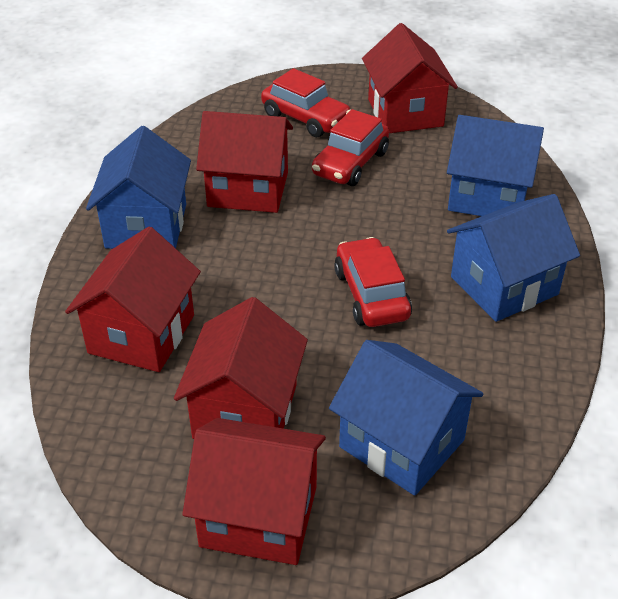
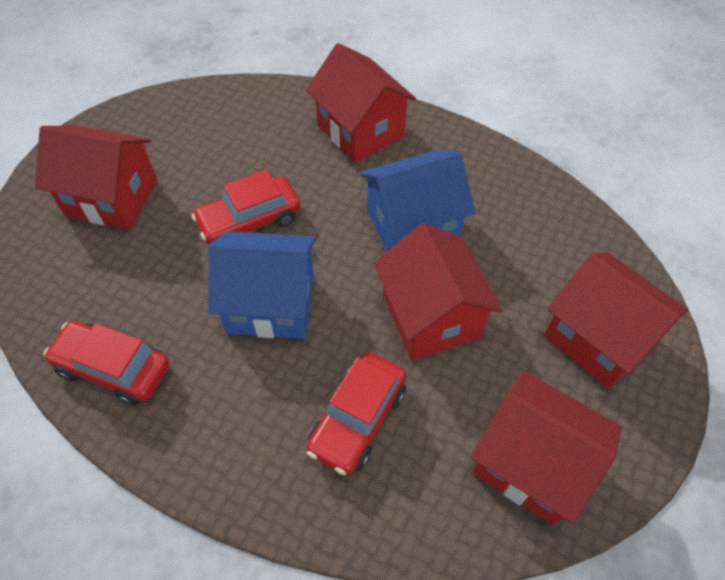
blue house: [86,126,191,249] [329,340,484,496] [447,115,544,216] [447,194,580,322] = 4 -> [208,231,317,339] [360,150,475,251] = 2

